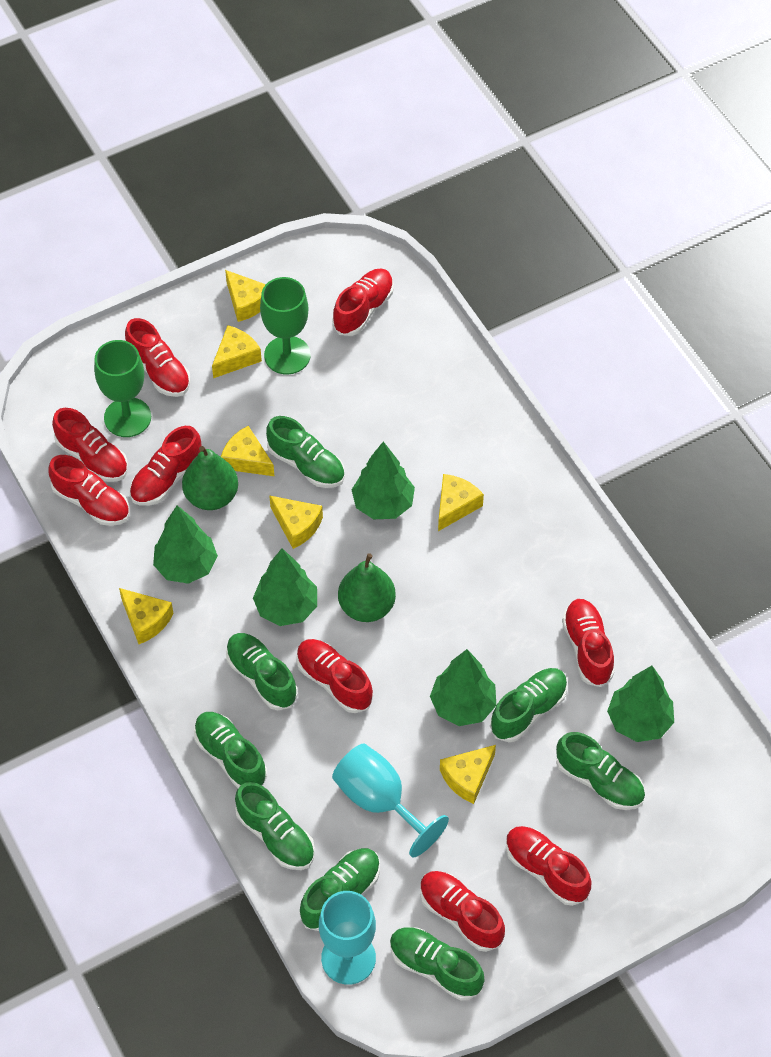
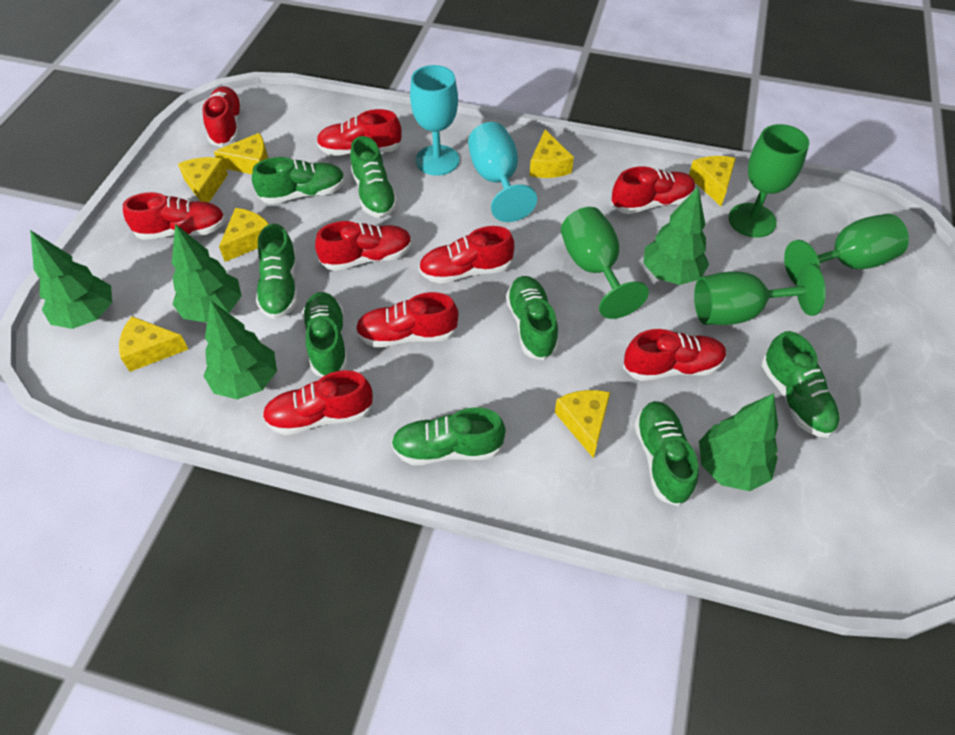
green goblet: [94,340,151,437] [260,277,311,375] = 2 -> [561,207,649,319] [694,264,826,325] [729,124,809,238] [784,214,909,286] = 4
green pear: [182,446,238,510] [338,553,396,622] = 2 -> none = 0

